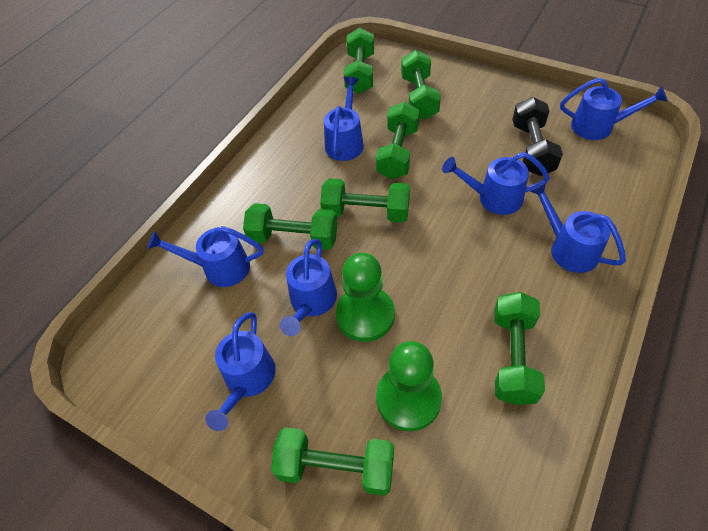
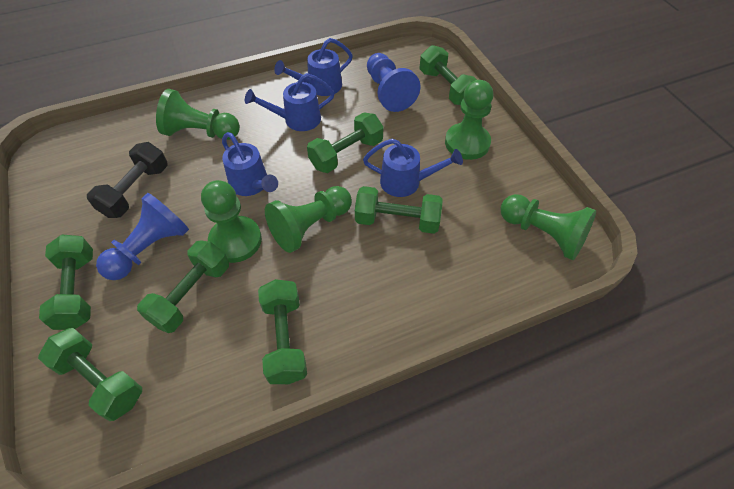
blue pawn: none = 0 -> [96,193,189,280] [367,53,420,112] = 2
blue watering can: [147,226,263,287] [205,312,276,431] [280,239,337,336] [324,77,364,161] [442,152,550,215] [528,181,626,273] [560,78,668,140] = 7 -> [222,132,278,196] [245,73,334,131] [274,38,353,96] [363,139,463,197] = 4
green pawn: [336,253,395,342] [376,341,442,431] = 2 -> [156,89,240,140] [201,180,262,263] [265,186,352,253] [445,80,494,160] [500,194,596,260] = 5

